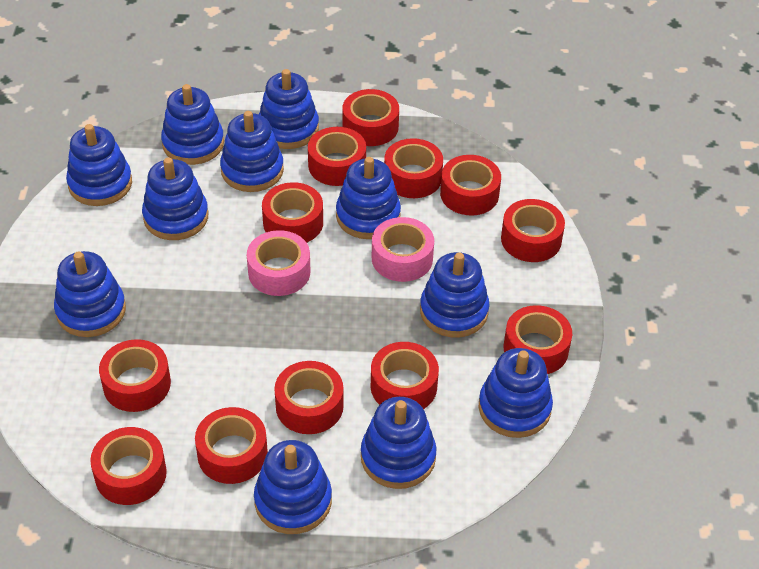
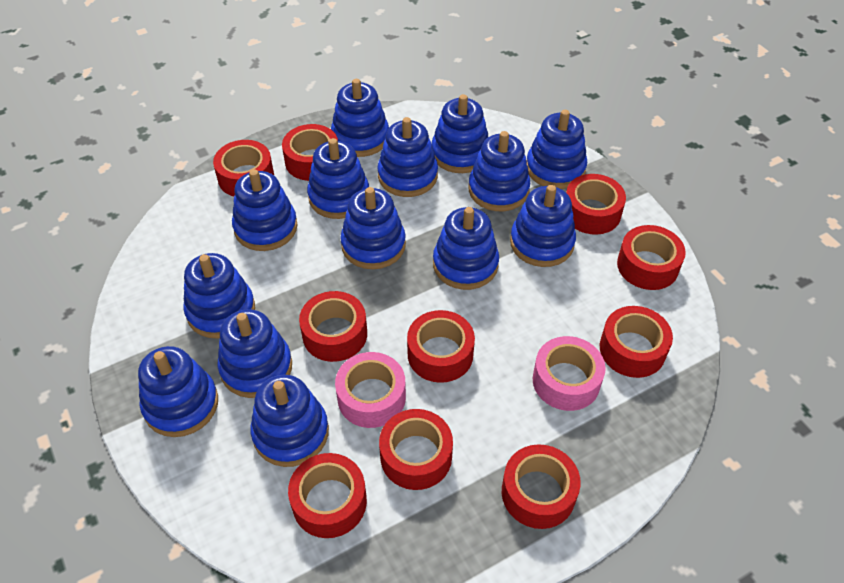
blue stacking toy: [54,251,126,337] [66,124,132,206] [142,157,209,240] [161,84,224,165] [220,111,284,192] [254,440,332,534] [259,69,319,149] [336,157,401,239] [361,397,436,489] [420,252,490,338] [478,348,553,438] = 11 -> [138,346,218,437] [183,253,255,339] [218,309,292,398] [232,169,297,251] [250,375,329,467] [307,138,369,219] [331,79,389,157] [340,187,406,269] [377,117,438,197] [432,94,488,173] [433,207,499,290] [469,131,530,211] [510,185,576,267] [527,110,587,189] = 14
red tape: [90,427,167,505] [99,339,171,412] [195,407,268,484] [262,182,323,243] [274,361,344,434] [308,127,366,186] [343,89,399,146] [371,342,439,409] [384,138,443,198] [440,155,501,216] [501,199,565,262] [504,305,572,374] = 12 -> [213,140,274,196] [282,124,338,181] [288,453,367,538] [299,291,367,362] [379,409,453,490] [407,310,475,383] [502,444,581,529] [566,174,626,235] [600,306,673,378] [617,225,686,290] = 10

